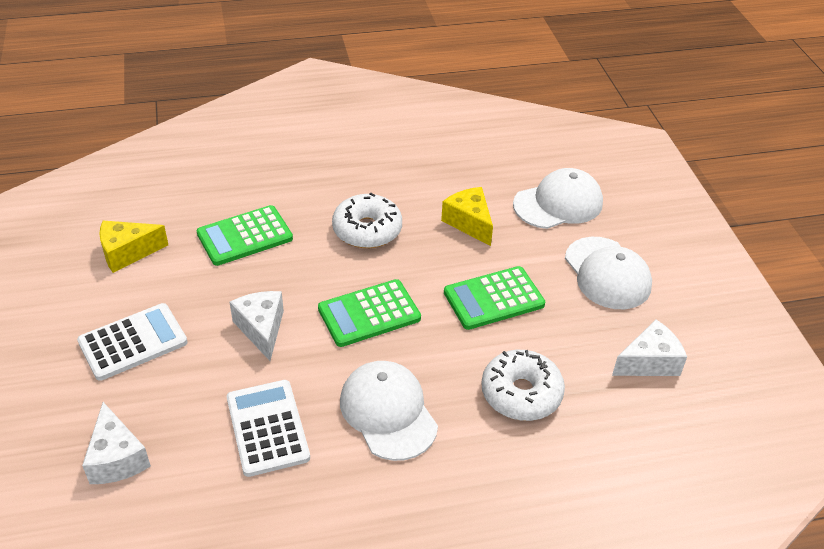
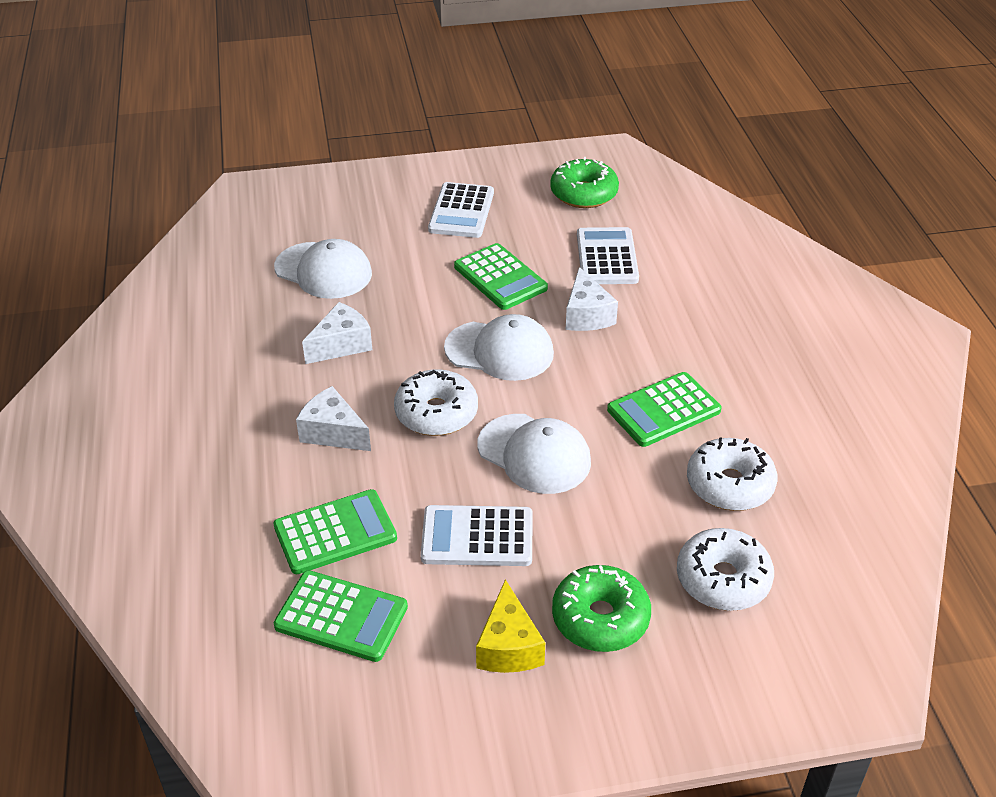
green calculator: [196,205,293,266] [318,279,421,347] [444,266,545,330] = 3 -> [273,489,397,574] [274,570,408,662] [454,243,548,310] [607,372,722,447] = 4
green donut: none = 0 -> [550,157,619,208] [552,565,651,652] = 2
white calculator: [77,303,188,381] [227,380,310,477] = 2 -> [421,505,533,566] [428,182,494,238] [577,227,639,284] = 3
white donut: [332,193,402,248] [481,350,565,421] = 2 -> [394,369,478,436] [677,528,774,611] [687,437,778,511] = 3
yellow cheese: [100,221,168,273] [441,187,493,246] = 2 -> [476,579,545,673] = 1

